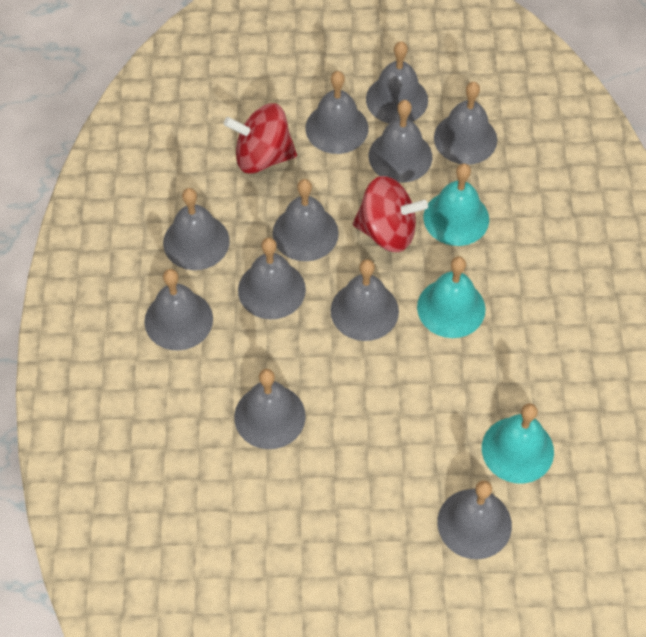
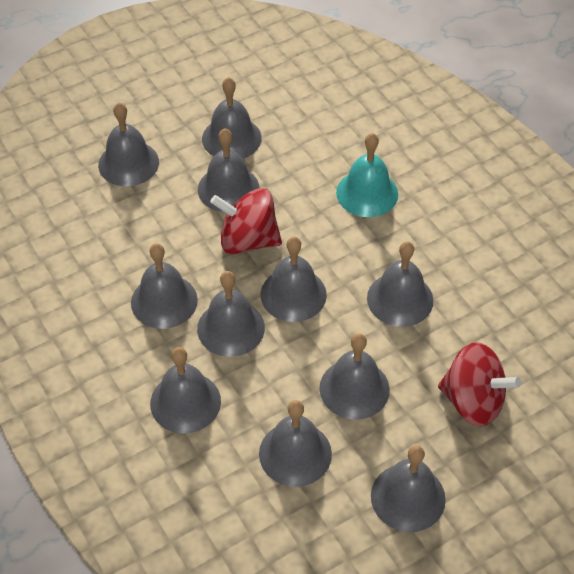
turquoise bell: [417,256,485,338] [424,163,489,246] [482,403,554,484] = 3 -> [336,133,398,217] = 1

